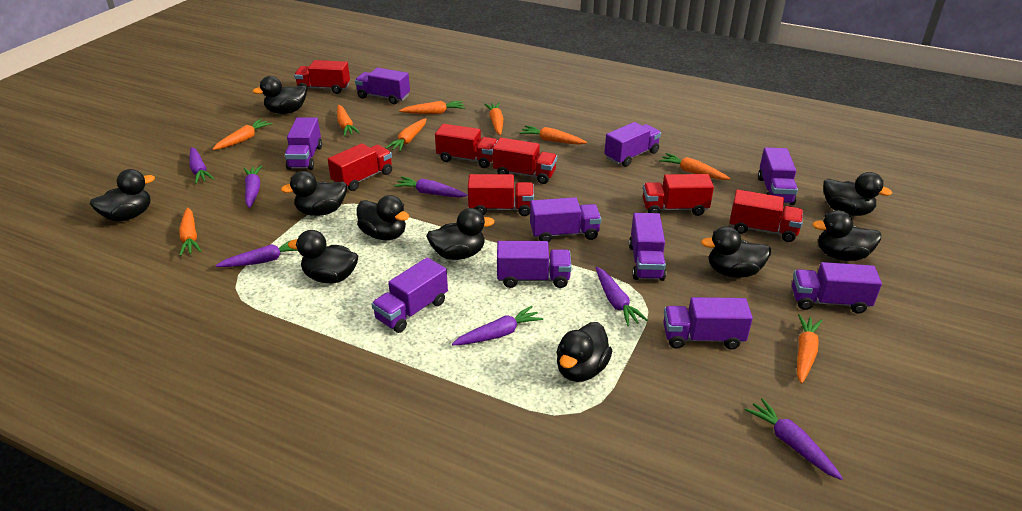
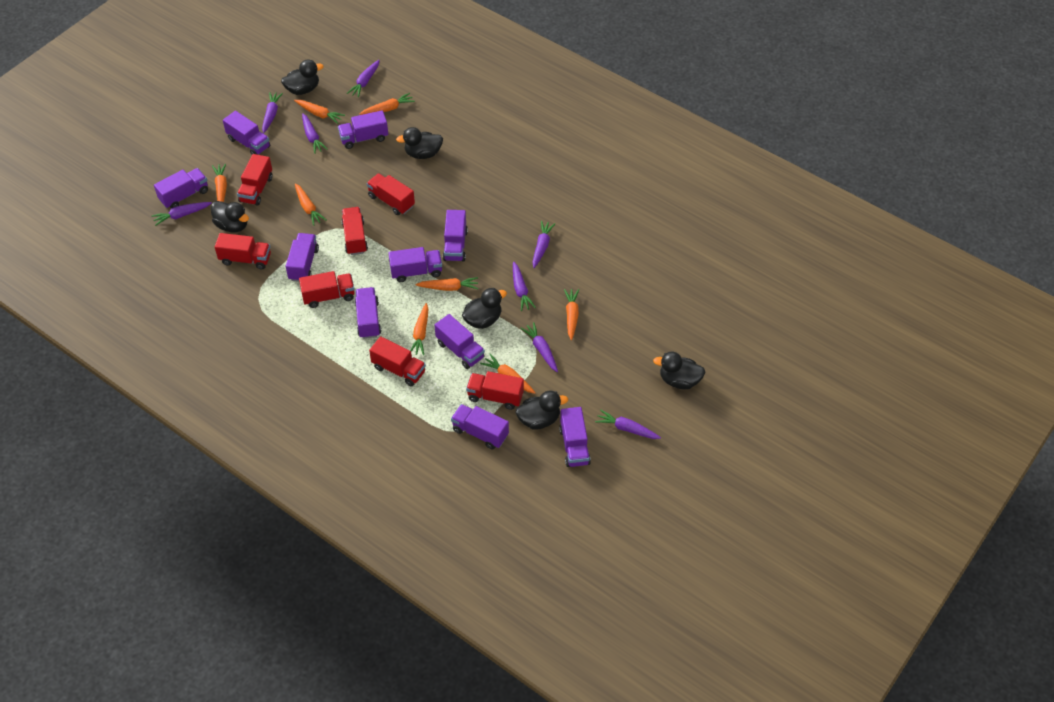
black duck: [90,169,155,221] [253,76,307,114] [281,171,347,216] [288,230,358,283] [357,195,409,240] [427,208,495,260] [556,322,612,382] [701,226,771,278] [812,210,881,261] [823,172,892,216] = 10 -> [211,201,249,232] [281,59,324,95] [396,127,443,159] [462,288,507,329] [516,390,568,430] [653,352,706,389] = 6
orange carrot: [179,208,201,256] [213,119,272,150] [337,105,360,137] [385,118,426,152] [399,101,465,114] [484,103,503,135] [519,125,587,144] [659,153,731,180] [797,314,823,384] = 9 -> [212,163,227,202] [294,100,345,124] [295,184,326,226] [360,93,415,115] [410,303,429,355] [416,277,478,291] [480,354,536,394] [564,289,579,340] = 8
purple carrot: [189,147,214,184] [216,241,298,267] [244,166,262,208] [394,176,468,197] [452,306,543,345] [596,267,648,326] [744,398,843,480] = 7 -> [151,202,212,226] [262,92,283,133] [302,113,328,154] [347,60,380,97] [513,261,536,311] [520,322,558,372] [533,221,555,268] [595,409,661,439] = 8

